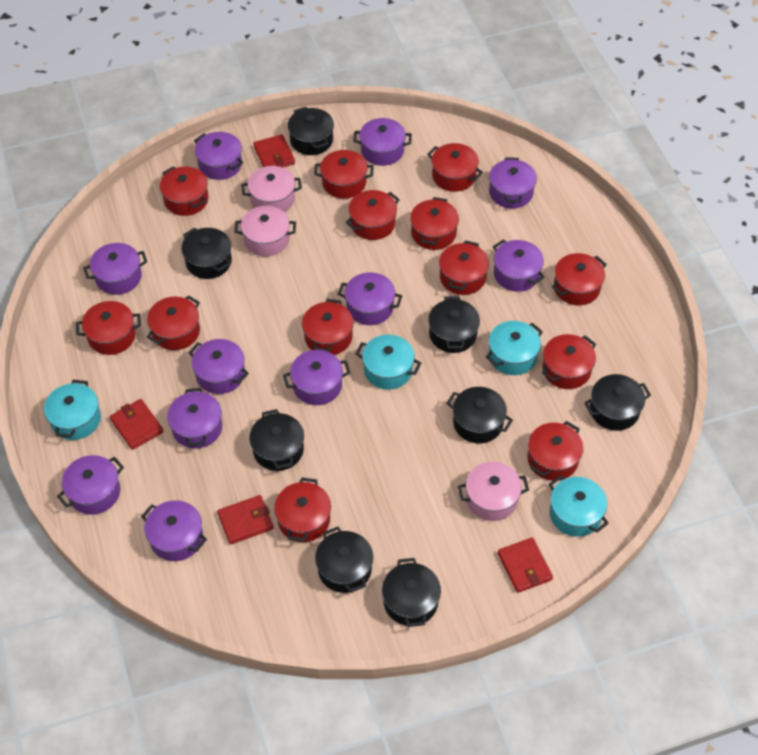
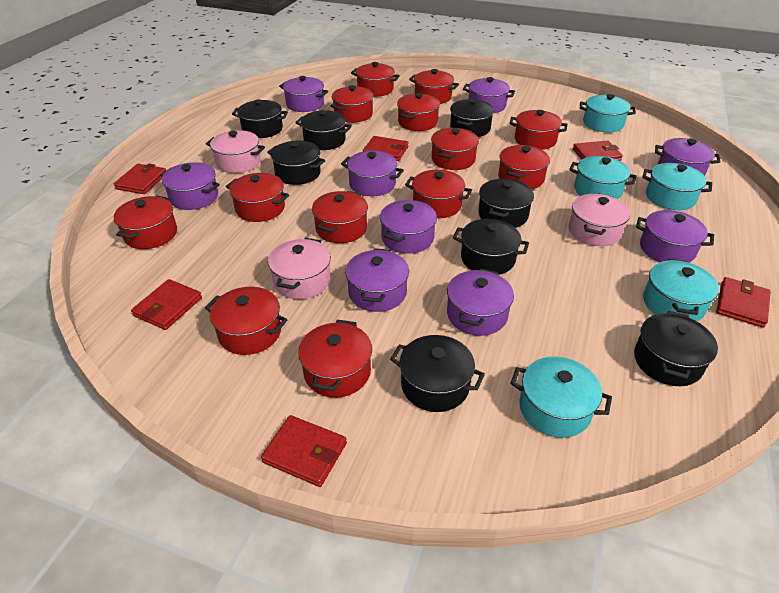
purple pot: [57,455,124,515] [83,243,147,295] [141,500,207,561] [167,388,222,449] [188,339,249,394] [194,132,244,180] [283,350,350,405] [338,272,402,325] [353,118,412,166] [489,158,537,208] [493,239,545,292] = 11 -> [160,162,220,210] [279,76,328,112] [341,151,404,196] [345,248,409,312] [380,200,437,254] [447,269,514,336] [463,77,515,113] [636,210,714,263] [655,138,721,176] = 9
red wallet: [110,399,164,450] [217,495,274,545] [253,134,295,168] [498,537,553,593] = 4 -> [114,163,166,194] [131,279,202,330] [261,415,347,487] [363,136,409,161] [573,140,623,161] [716,277,771,328] = 6
turquoise pot: [44,380,101,440] [356,335,421,390] [486,321,543,375] [549,475,609,537] = 4 -> [511,356,612,438] [569,156,637,199] [580,94,636,133] [642,163,712,210] [643,258,719,321] = 5

